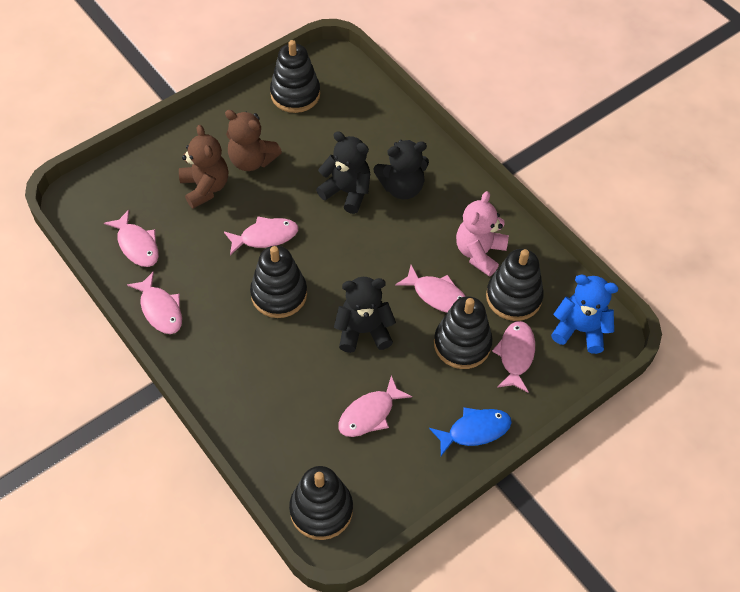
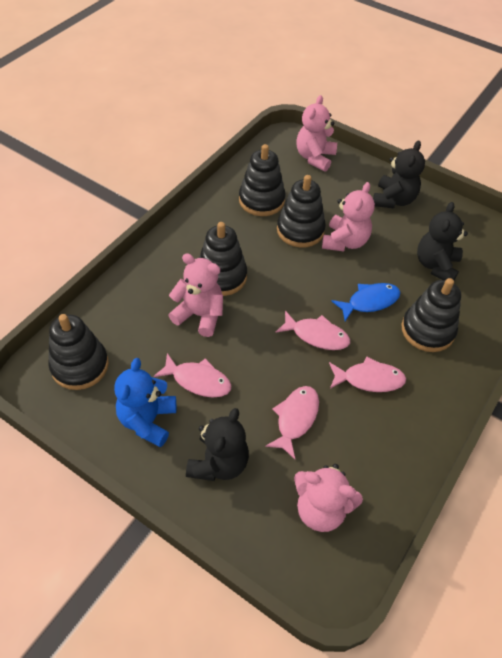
brown teddy bear: [179,125,228,208] [225,110,282,171] = 2 -> none = 0
pink fish: [104,210,159,267] [127,271,182,334] [224,216,298,255] [338,375,412,437] [395,265,466,313] [492,321,535,392] = 6 -> [153,353,232,398] [265,386,319,459] [276,311,350,350] [329,356,406,392] = 4
pink teddy bear: [456,191,509,277] = 1 -> [168,253,223,337] [294,464,363,532] [296,95,337,172] [322,182,375,251] = 4

